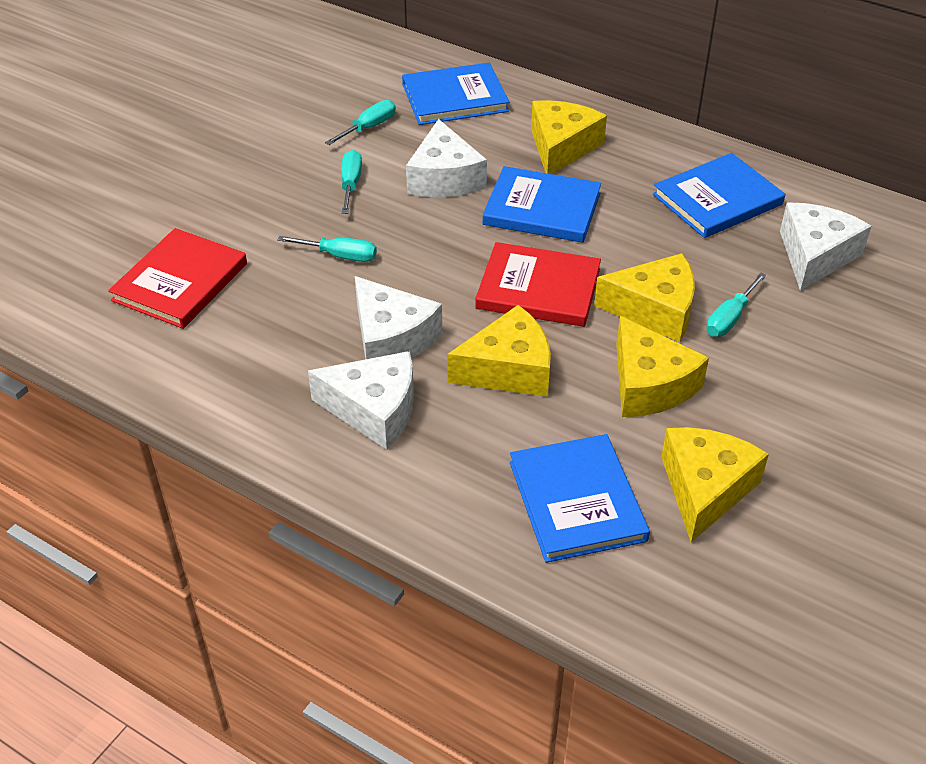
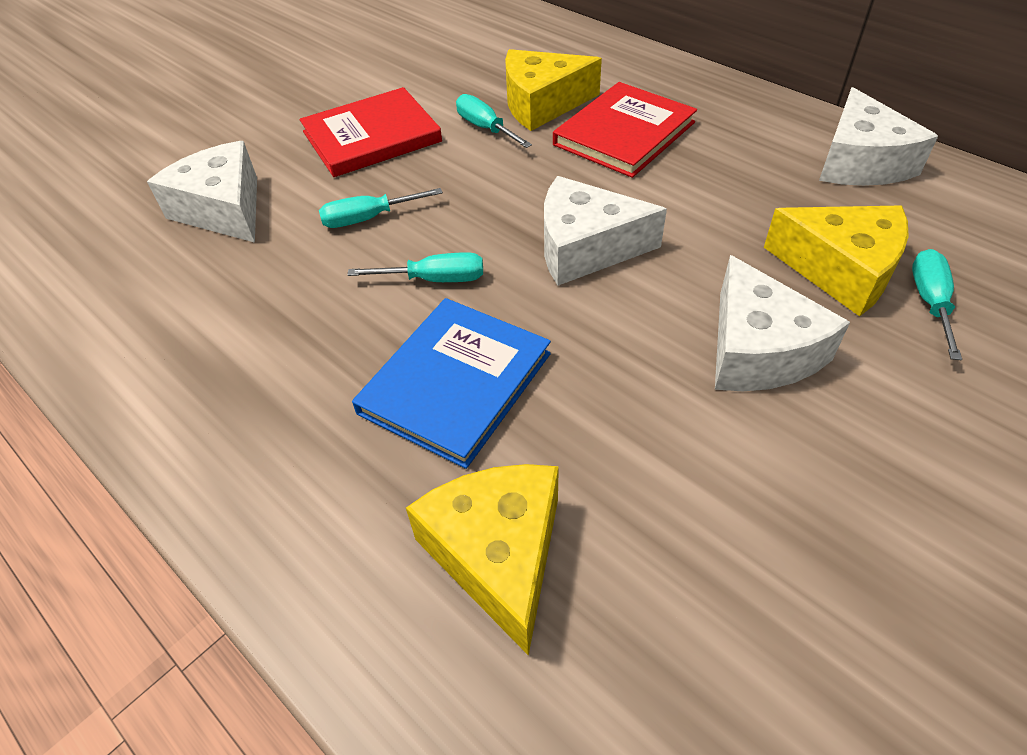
blue book: [402,63,509,125] [482,166,601,243] [510,434,650,563] [653,153,785,238] = 4 -> [352,298,551,469] = 1
yellow cheese: [447,305,551,397] [531,100,607,174] [594,253,695,342] [616,316,709,417] [661,427,769,542] = 5 -> [406,464,559,656] [505,49,602,131] [764,206,909,317] = 3

